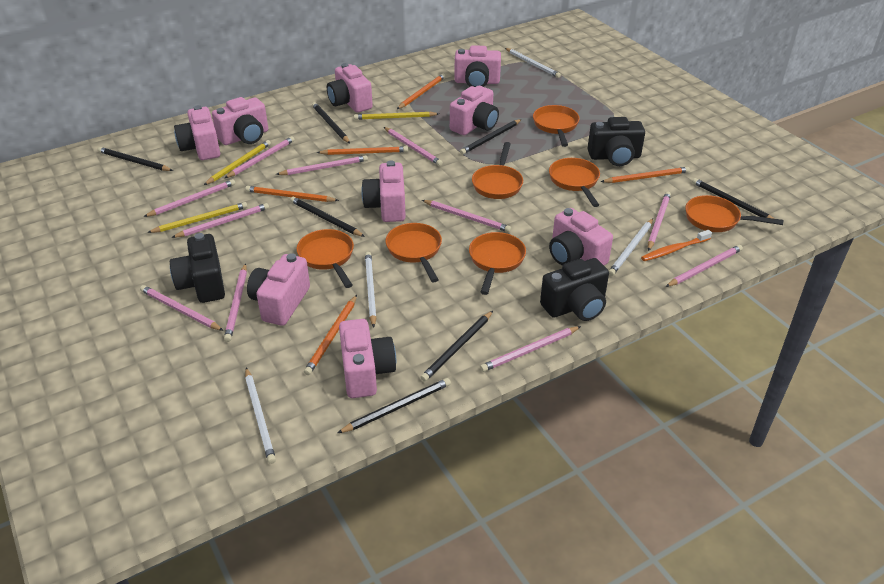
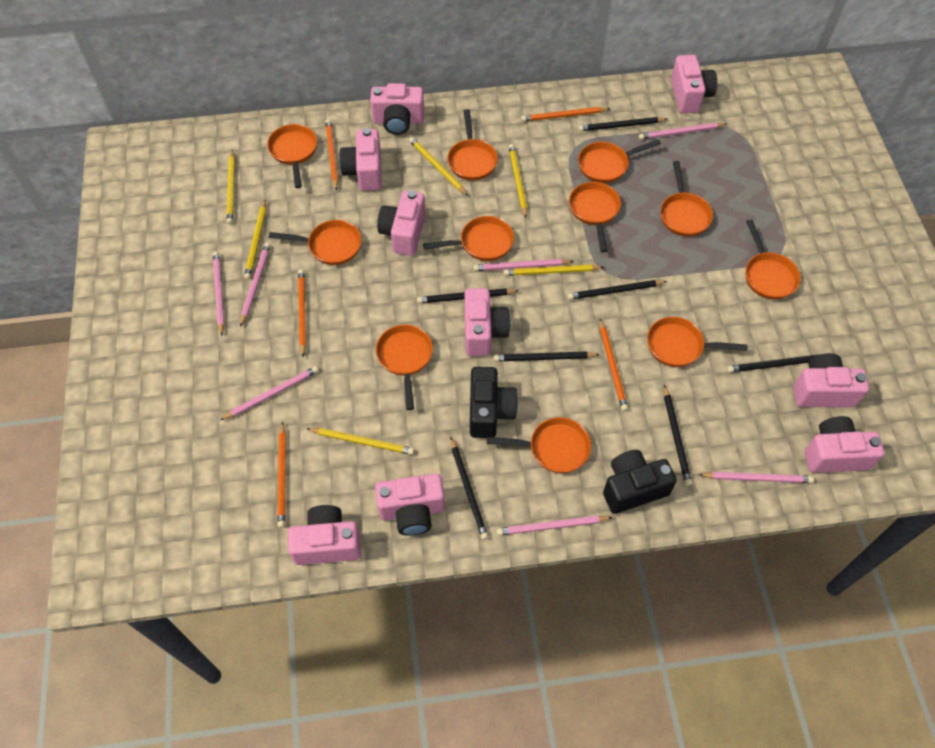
black camera: [170,233,225,303] [540,258,609,321] [588,117,645,166] = 3 -> [470,367,518,438] [603,450,677,514] = 2
orange pan: [296,229,354,288] [386,223,442,282] [469,232,526,295] [472,142,523,199] [533,105,580,147] [549,158,600,207] [685,195,784,232] = 7 -> [267,124,317,188] [269,220,362,265] [376,325,433,410] [423,216,514,261] [447,109,498,181] [487,417,591,473] [569,182,621,253] [578,139,661,183] [647,317,747,367] [660,161,713,237] [745,220,801,300] = 11
orange toothbrush: [641,230,712,261] = 1 -> none = 0
pink pencil: [140,285,224,331] [143,179,236,217] [171,203,269,238] [224,263,247,342] [225,136,295,178] [276,155,368,175] [384,127,443,166] [422,200,511,232] [480,326,581,372] [648,192,671,251] [666,245,743,287] = 11 -> [213,251,224,336] [220,366,319,420] [240,243,271,327] [474,259,574,271] [497,516,613,536] [639,123,726,140] [699,472,814,483] = 7
white pencil: [245,368,276,464] [365,252,377,328] [505,48,561,78] [609,219,653,276] = 4 -> none = 0
yellow pencil: [147,202,248,233] [204,140,271,185] [354,112,439,120] = 3 -> [227,150,235,224] [244,200,266,280] [306,428,414,455] [409,137,468,196] [504,265,604,276] [509,144,527,218] = 6

